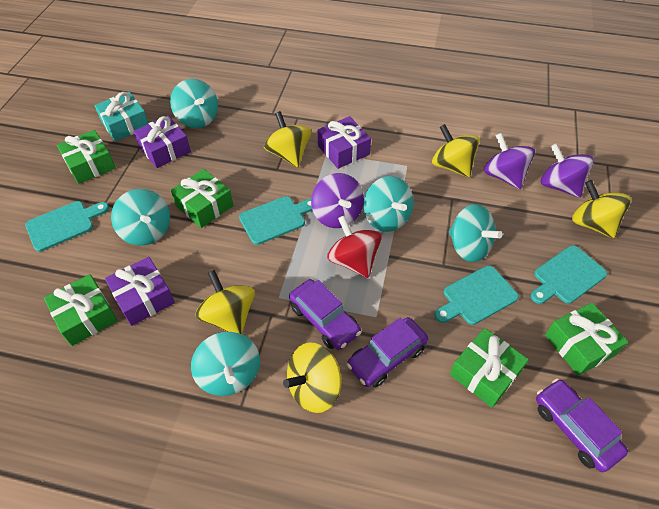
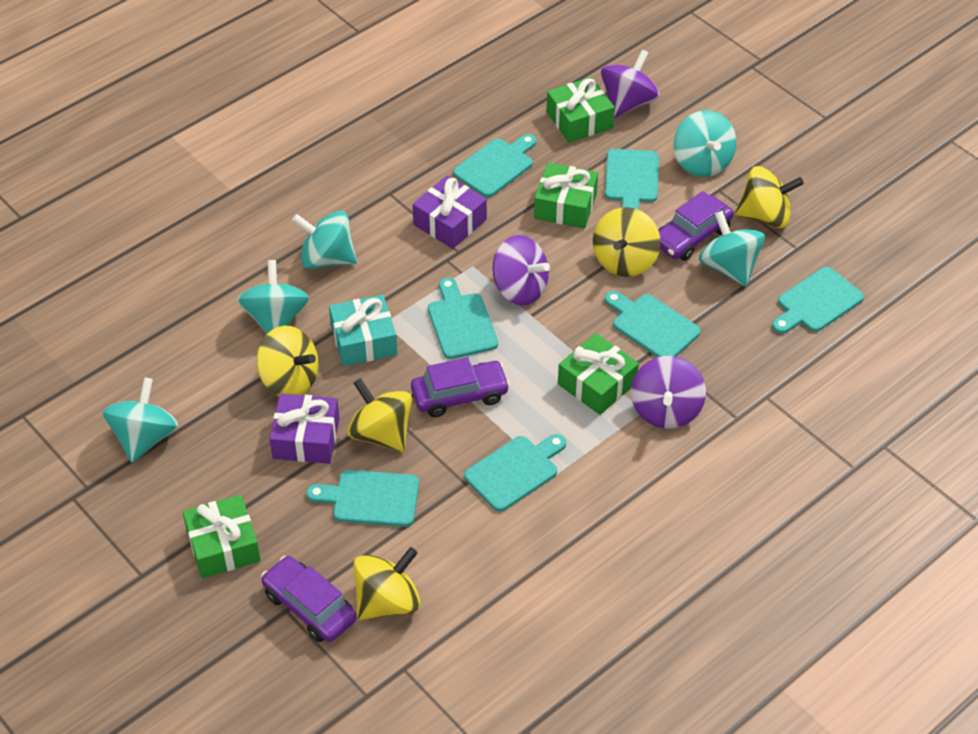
green gift: [44,274,117,346] [57,130,116,184] [171,169,234,228] [450,328,529,408] [545,303,628,376] = 5 -> [183,495,261,578] [534,163,598,229] [547,77,615,143] [558,333,639,415] = 4
purple gift: [105,257,175,326] [133,116,191,168] [318,116,371,169] = 3 -> [269,393,340,464] [413,176,487,249] = 2
red spinning top: [327,215,382,278] = 1 -> none = 0
turquoise cutting board: [25,201,109,252] [239,196,313,245] [434,266,519,325] [531,245,607,304] = 4 -> [307,470,419,527] [428,278,498,359] [453,134,537,197] [464,434,566,512] [605,149,659,210] [605,291,700,357] [772,267,864,334] = 7

